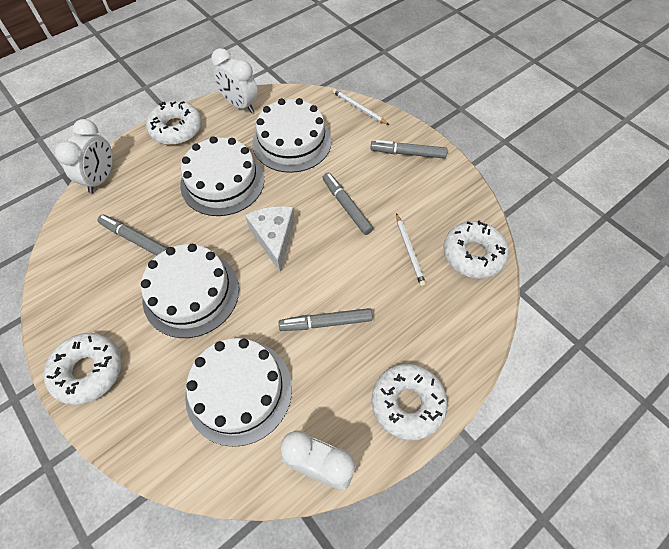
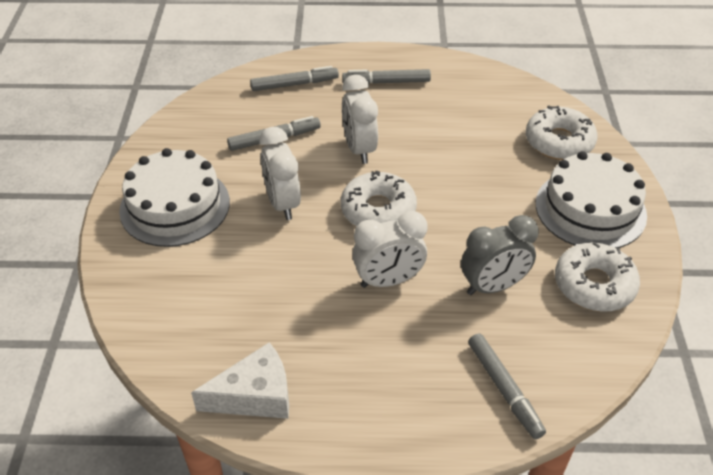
grey clock: none = 0 -> [461,215,539,295] = 1
white cake: [141,244,239,338] [180,136,264,216] [185,338,292,447] [252,98,332,173] = 4 -> [119,148,230,247] [536,151,647,249] = 2
white donut: [44,333,122,405] [146,101,202,145] [372,364,448,441] [443,220,509,279] = 4 -> [341,171,417,226] [526,105,597,160] [555,242,640,312] = 3
white pencil: [333,89,389,125] [396,213,426,287] = 2 -> none = 0

